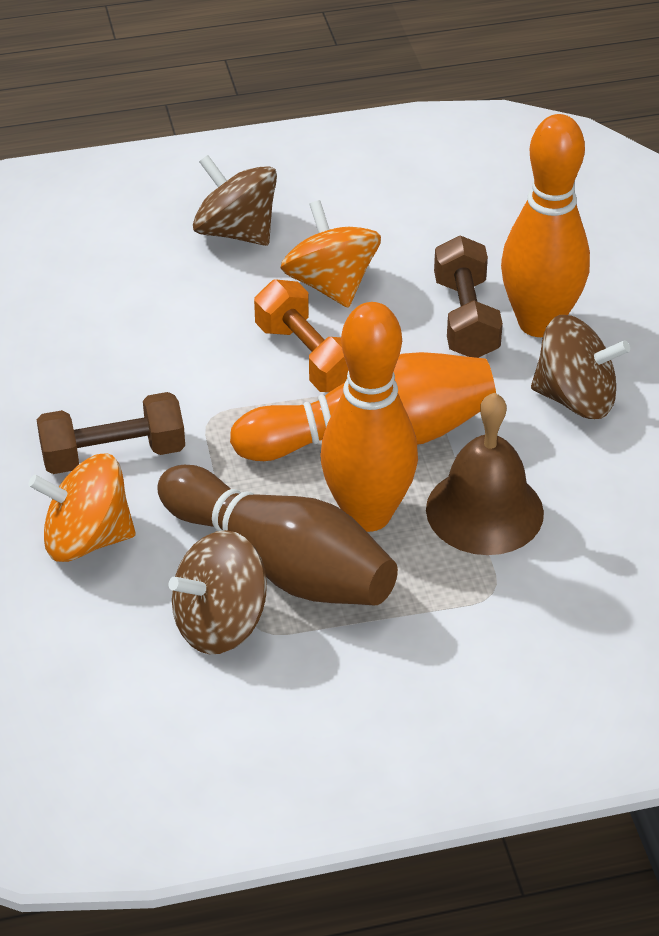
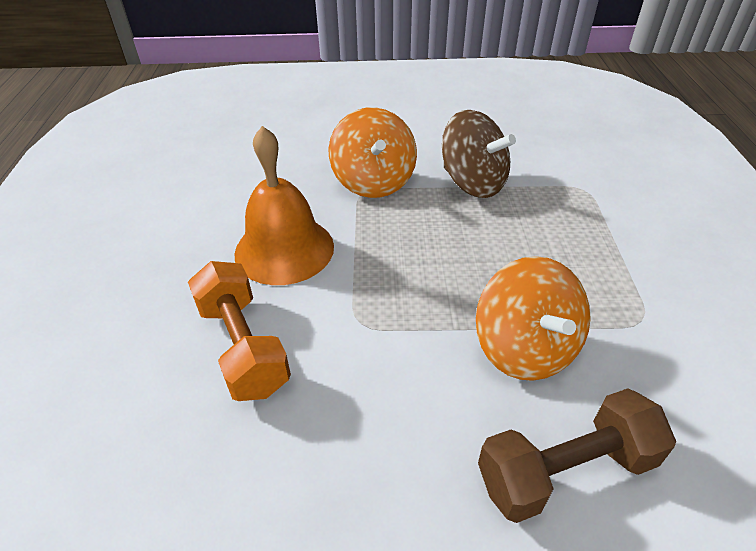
brown bell: [426,393,544,555] = 1 -> none = 0
brown bowling pin: [158,465,398,605] = 1 -> none = 0
brown dumbbell: [36,392,185,474] [434,236,503,358] = 2 -> [478,388,676,523] = 1
brown spinning top: [168,530,267,654] [193,155,277,246] [531,315,630,419] = 3 -> [442,110,516,198] = 1
orange bell: none = 0 -> [235,126,334,285] = 1
orange bowling pin: [230,352,496,461] [321,302,418,532] [501,114,590,337] = 3 -> none = 0

